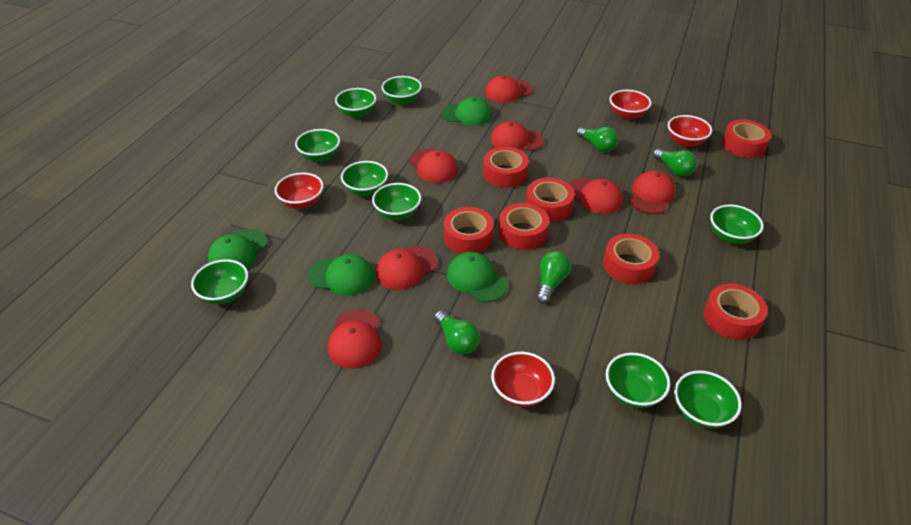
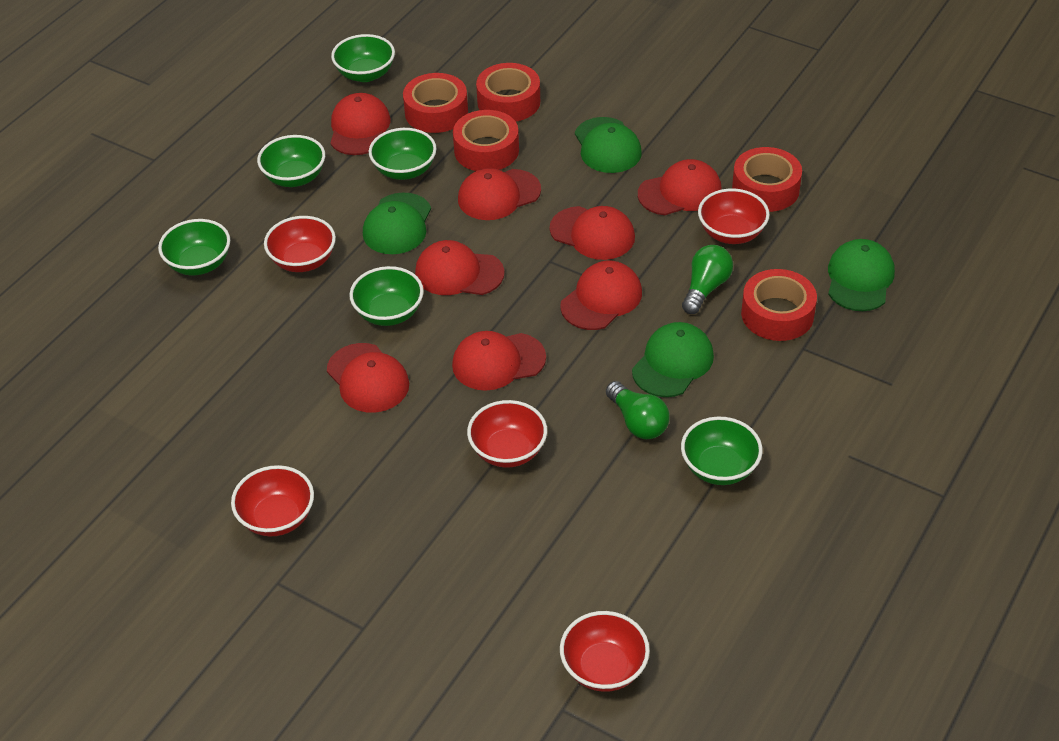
green bowl: [191,259,248,304] [295,129,340,162] [335,88,376,118] [341,161,388,196] [372,183,421,220] [382,76,422,105] [606,353,670,408] [674,370,742,428] [710,204,763,244] = 9 -> [158,219,230,275] [257,135,325,187] [331,34,395,82] [349,266,424,326] [369,128,437,180] [681,417,763,485] = 6
green light bulb: [434,310,480,354] [536,251,571,304] [576,127,618,152] [653,148,697,177] = 4 -> [606,381,670,439] [682,245,733,314] = 2
red bowl: [275,173,324,209] [491,352,555,407] [609,90,652,120] [668,115,712,147] = 4 -> [231,465,314,536] [264,216,336,272] [467,400,547,468] [560,611,650,692] [698,188,770,244] = 5
red cap: [328,310,382,369] [376,246,438,290] [409,149,458,183] [485,75,533,103] [490,121,544,151] [569,178,623,214] [629,171,676,214] = 7 -> [327,343,409,413] [330,93,390,155] [415,240,504,295] [452,331,546,391] [458,168,541,220] [550,206,635,260] [560,261,642,330] [638,159,722,215] = 8
red tape: [444,207,494,254] [483,147,529,188] [498,203,549,250] [526,178,574,222] [603,234,659,284] [703,284,768,340] [722,120,771,158] = 7 -> [403,73,468,133] [453,110,519,171] [476,63,540,122] [732,147,802,212] [741,269,817,341] = 5

